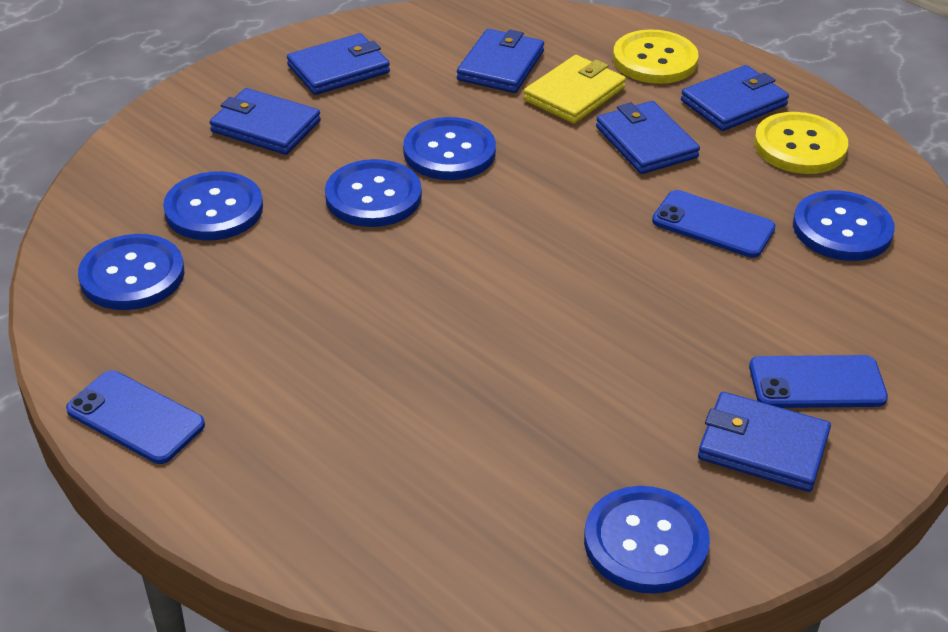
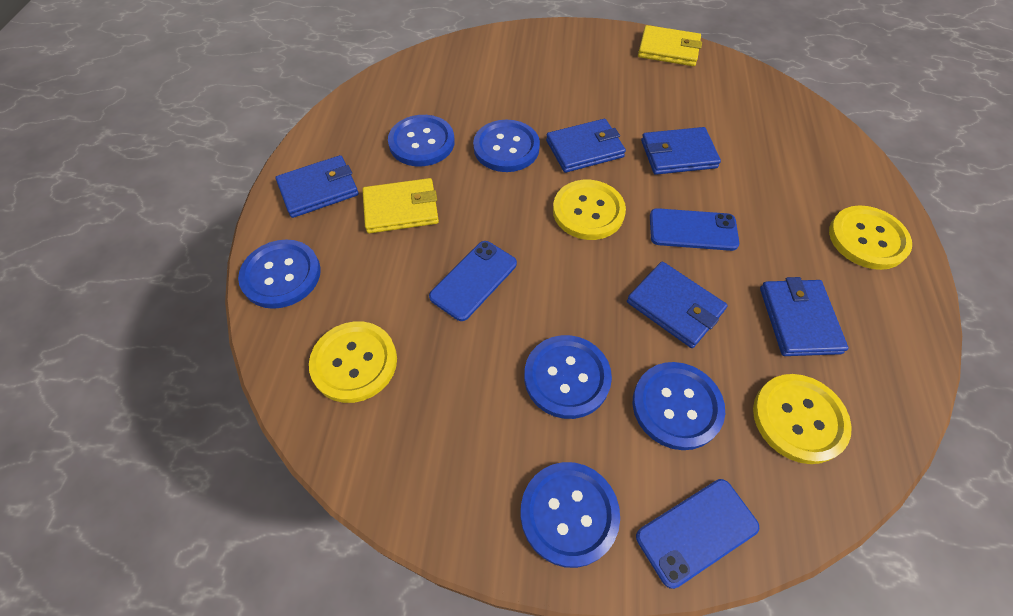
blue wallet: [210,88,321,155] [287,33,390,95] [457,29,544,93] [596,101,700,174] [681,65,789,131] [698,392,831,492] = 6 -> [276,155,359,218] [546,119,626,173] [627,261,728,348] [641,127,721,175] [760,277,849,356] = 5
yellow button: [613,29,699,84] [754,112,848,174] = 2 -> [309,321,397,403] [553,180,626,240] [753,374,852,464] [829,205,912,270] = 4
yellow wallet: [523,55,626,124] = 1 -> [362,178,439,233] [638,25,702,66] = 2

